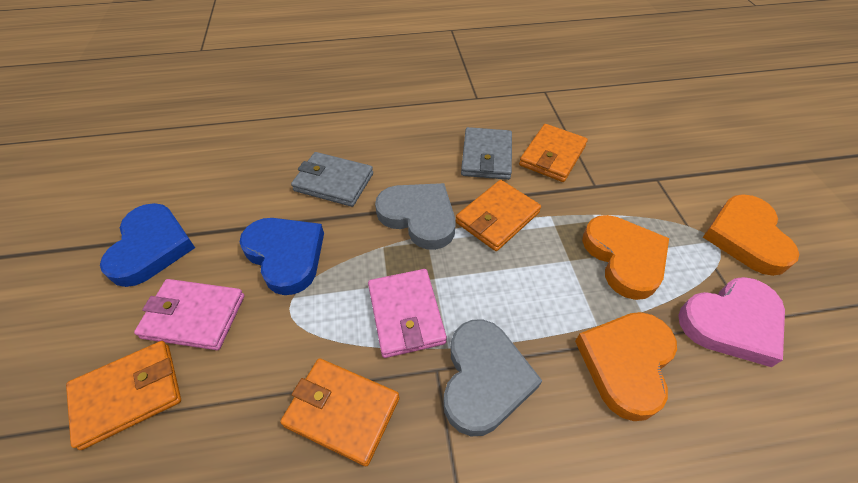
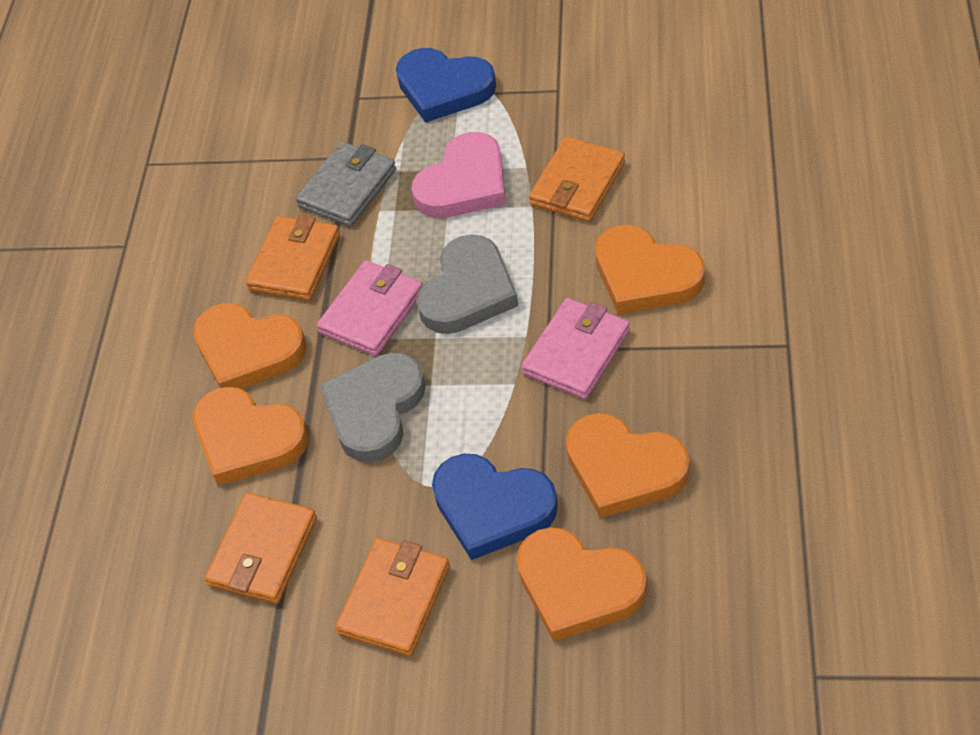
grey wallet: [291,152,373,207] [461,127,512,180] = 2 -> [295,142,396,227] = 1
orange heart: [575,312,677,421] [582,215,669,300] [703,194,799,276] = 3 -> [193,303,307,389] [193,386,309,486] [517,527,647,642] [566,413,690,518] [595,225,705,314] = 5

